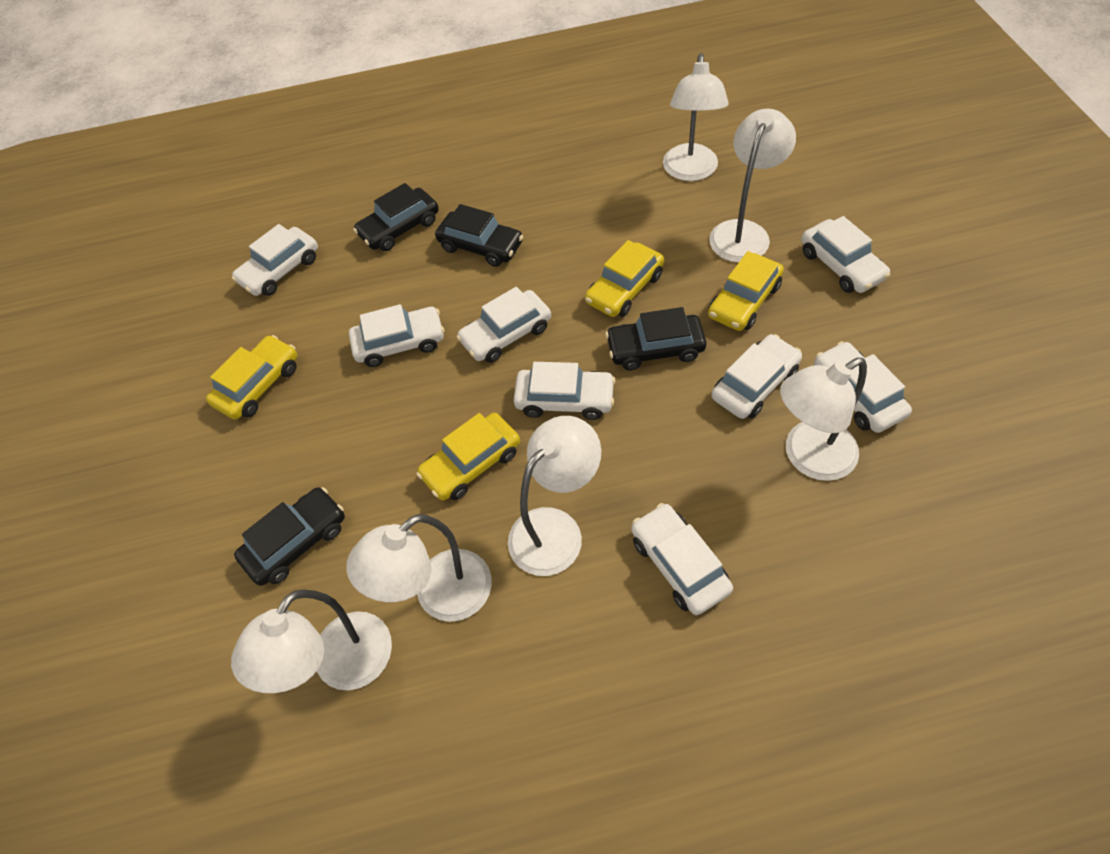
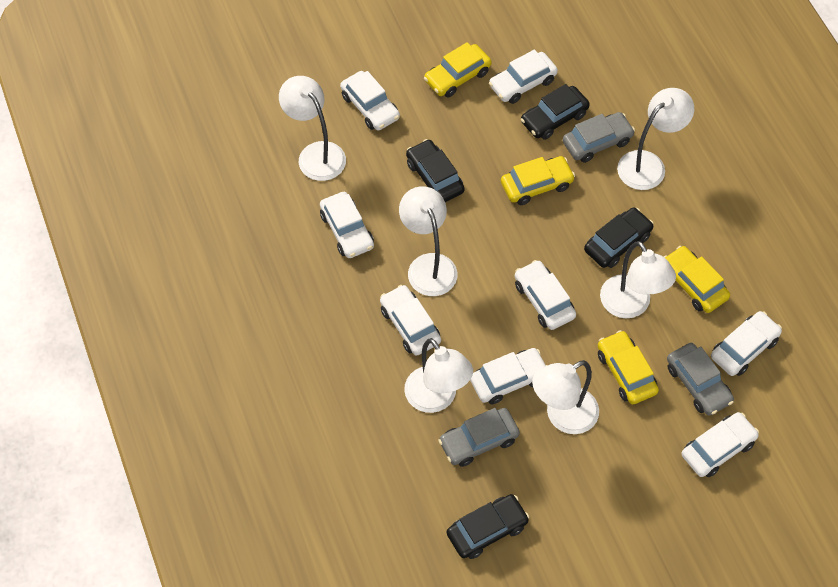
grey car: none = 0 -> [438,408,520,467] [563,112,635,163] [667,343,734,416] = 3

